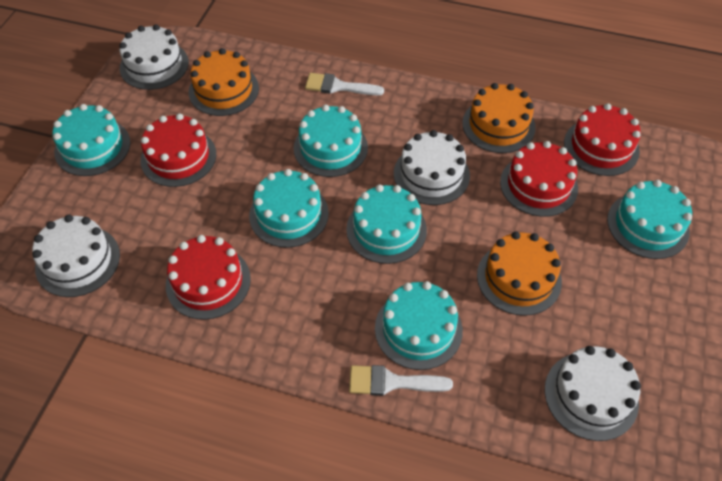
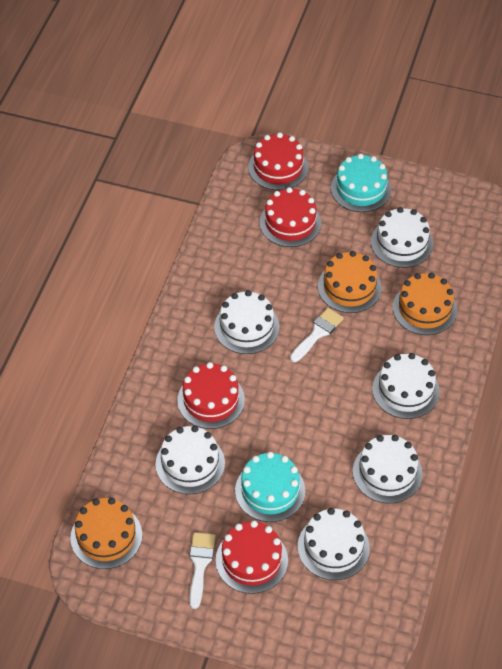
turquoise cake: [52,104,130,176] [249,169,329,248] [294,105,368,177] [346,184,427,264] [375,281,463,370] [607,180,692,259] = 6 -> [235,452,305,522] [331,154,392,212] = 2
white cake: [32,215,120,297] [119,24,189,90] [394,130,470,205] [545,346,641,441] = 4 -> [156,425,225,494] [214,290,279,354] [298,508,370,580] [353,435,423,503] [371,207,433,268] [372,353,440,419] = 6

